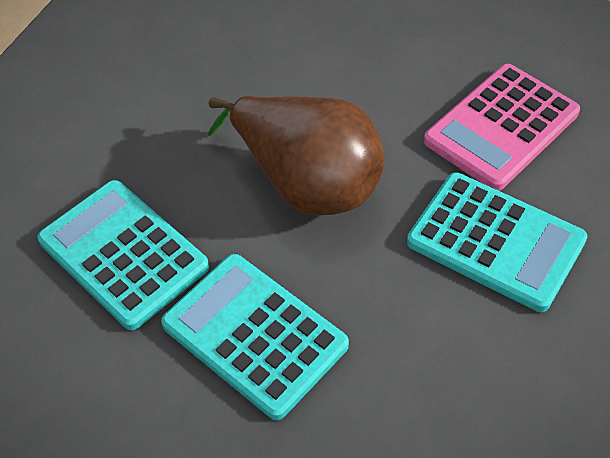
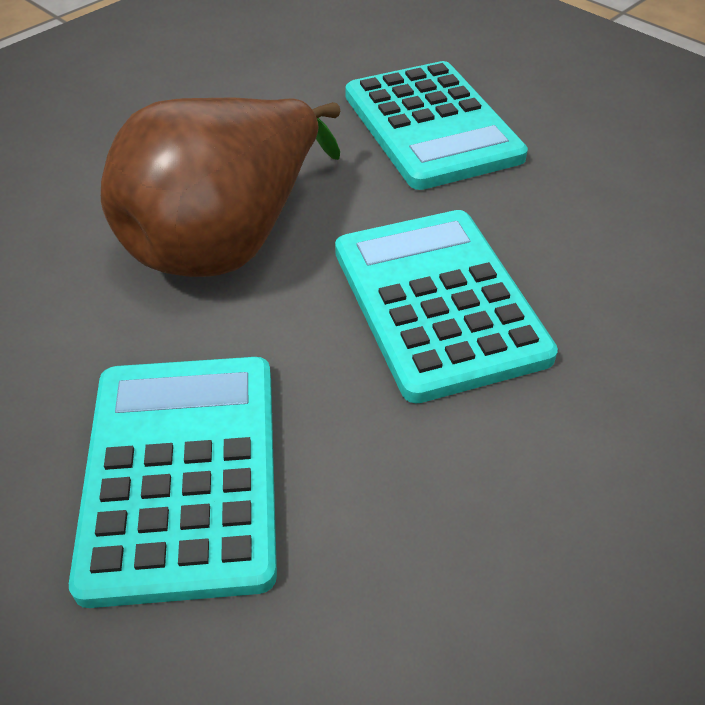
pink calculator: [424,64,580,191] = 1 -> none = 0

